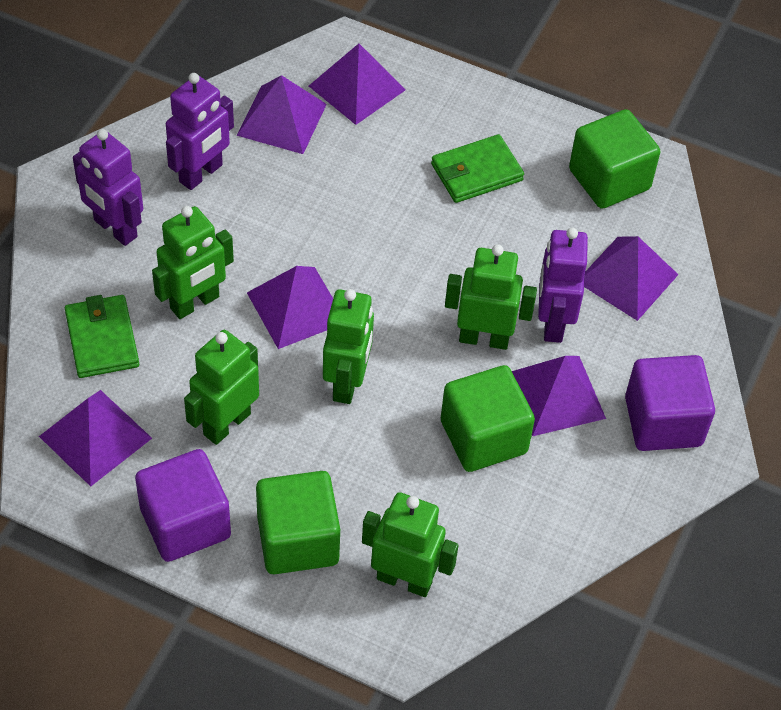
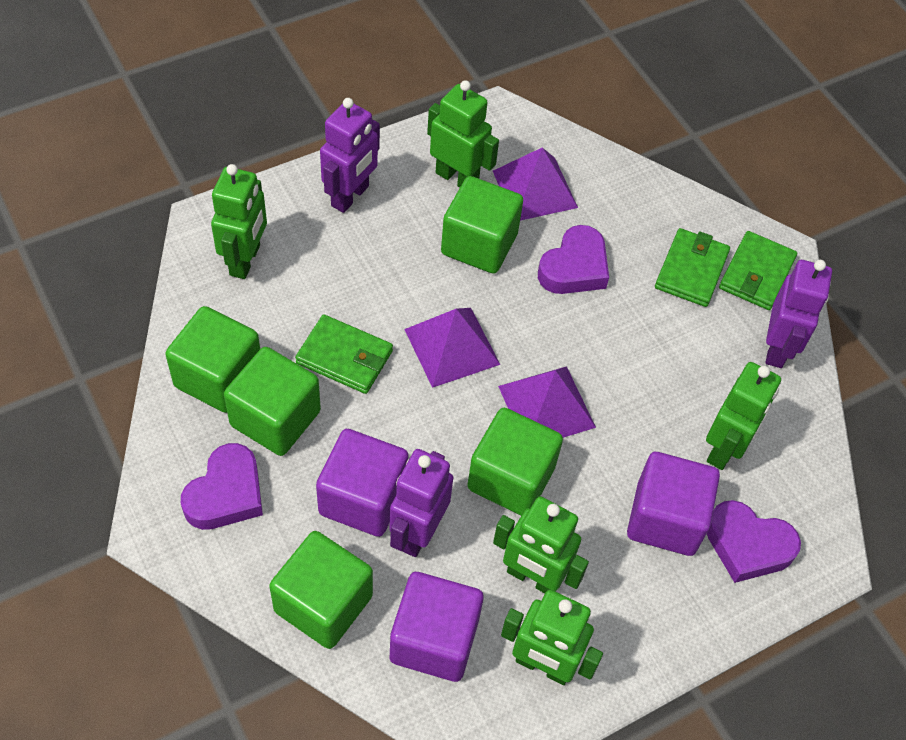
green cube: [256,471,340,574] [441,365,535,472] [569,109,660,209] = 3 -> [165,306,260,413] [224,347,321,456] [269,531,373,649] [441,176,523,274] [467,408,563,516] = 5
green wallet: [65,295,139,378] [431,134,524,203] = 2 -> [295,314,393,394] [655,228,730,307] [719,231,797,310] = 3
purple cube: [135,449,231,562] [625,355,715,451] = 2 -> [316,429,409,537] [390,572,484,682] [627,452,720,556] = 3
purple heart: none = 0 -> [181,443,263,530] [538,225,609,294] [707,500,801,583] = 3
purple pyramid: [39,390,152,487] [237,75,327,154] [247,266,333,349] [309,43,406,125] [512,356,606,436] [584,236,678,321] = 6 -> [404,308,500,388] [493,147,578,221] [498,366,596,438] = 3

